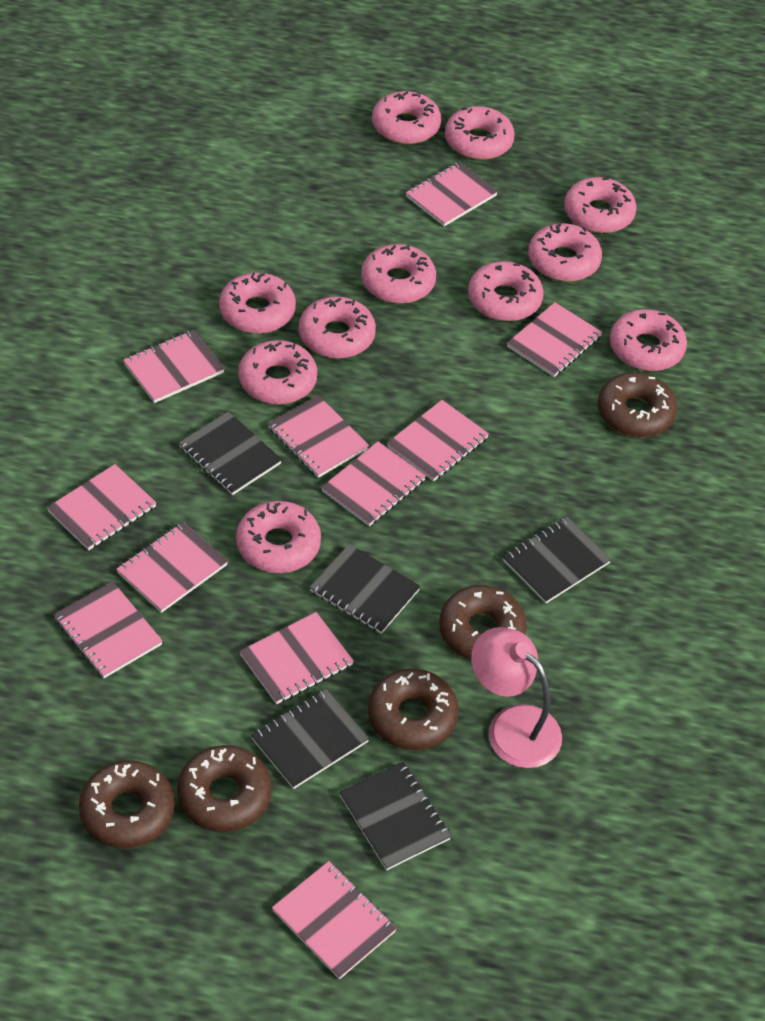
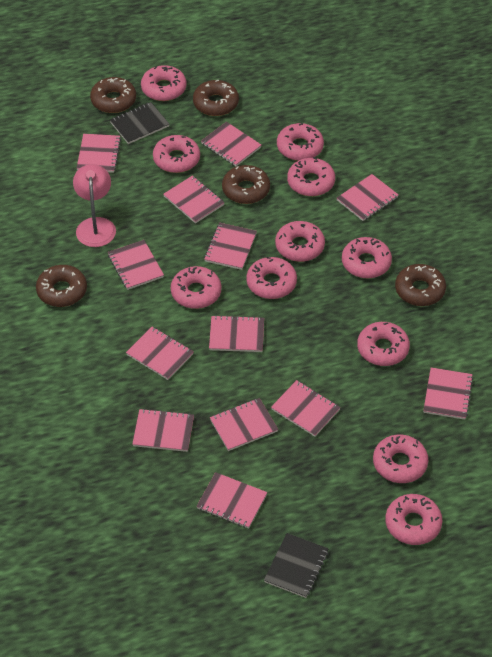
black notebook: [179,411,282,495] [251,689,370,789] [309,544,421,634] [339,762,452,871] [503,517,612,603] = 5 -> [110,102,169,144] [264,533,329,598] = 2
pink notebook: [47,464,157,551] [54,581,163,678] [116,522,228,613] [123,330,225,403] [240,612,354,704] [268,395,369,478] [272,861,397,980] [321,441,426,526] [387,400,489,481] [406,162,498,226] [507,302,603,377] = 11 -> [77,134,121,173] [108,240,164,290] [126,327,194,380] [132,408,194,452] [163,176,225,224] [197,472,267,529] [201,122,261,166] [204,223,257,270] [209,315,264,352] [210,398,278,451] [271,380,341,437] [337,174,399,221] [423,367,473,420] = 13

